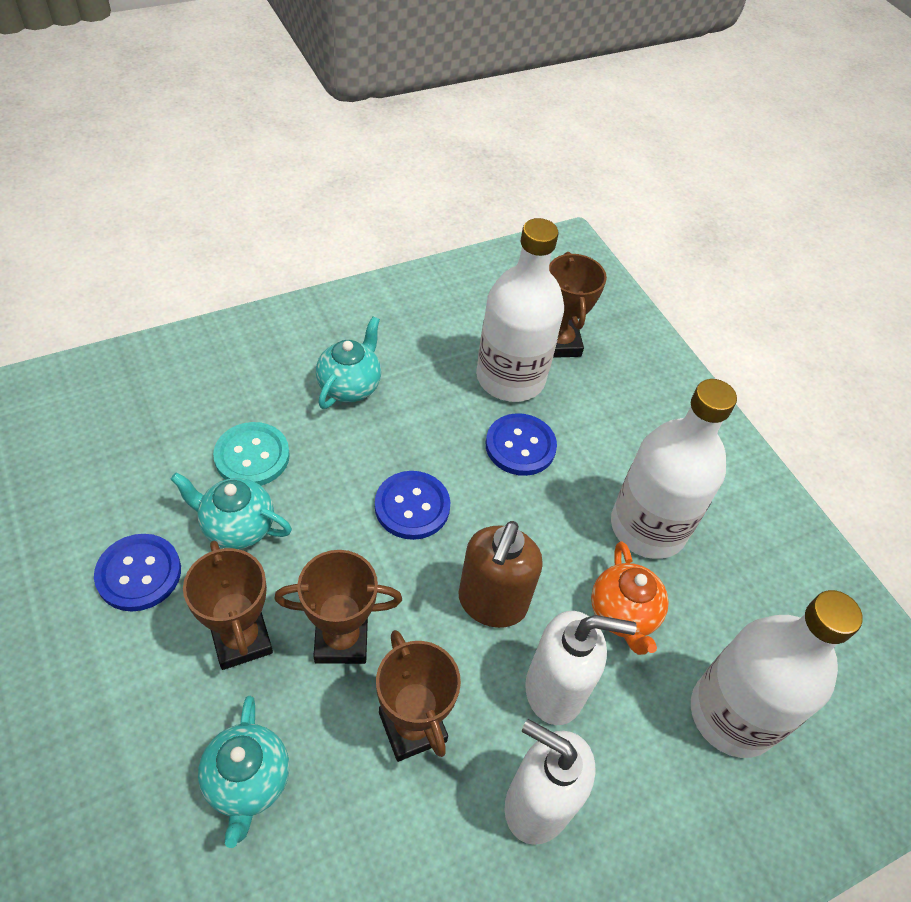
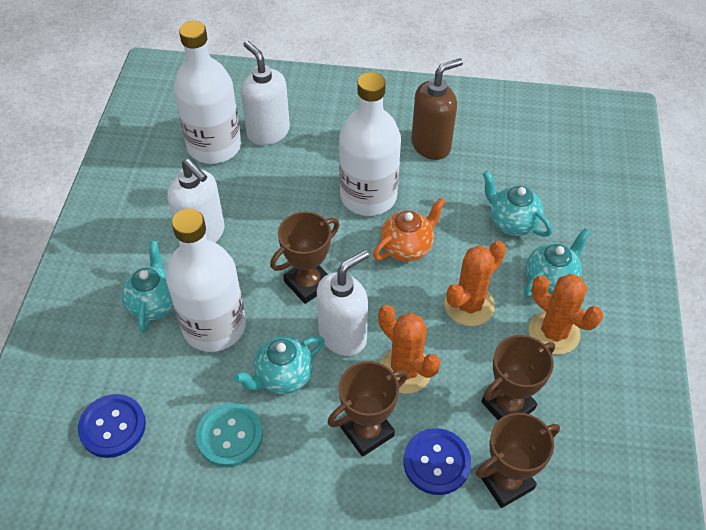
blue button: [94,534,181,611] [375,471,450,540] [486,413,557,476] = 3 -> [78,394,146,458] [404,428,471,495] = 2
orange cactus: none = 0 -> [378,305,440,394] [444,241,506,326] [529,274,603,355] = 3
turquoise teapot: [170,472,292,549] [198,696,289,848] [316,316,381,409] = 3 -> [121,241,174,333] [234,336,325,394] [483,171,552,237] [524,228,590,296] = 4
white soap dispenser: [505,719,595,845] [525,611,637,725] = 2 -> [168,159,225,242] [241,41,290,145] [317,250,369,356] = 3

